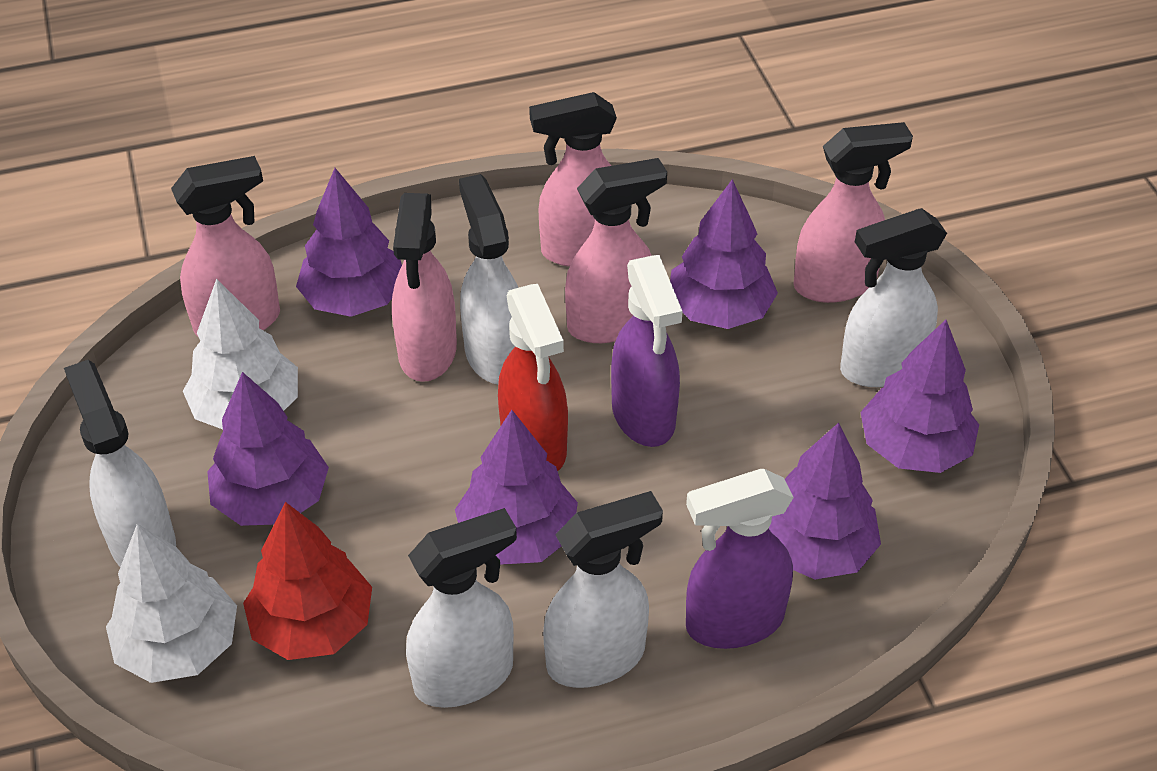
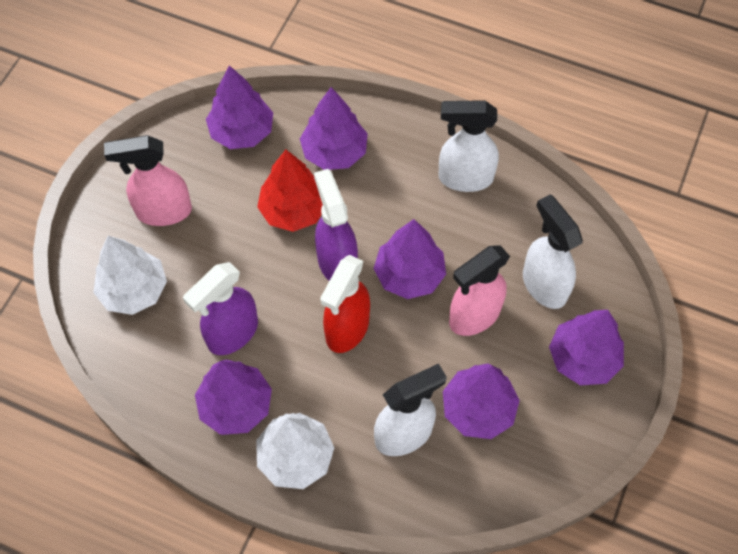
pink spray bottle: [171,156,280,336] [392,193,457,382] [529,92,617,267] [565,158,667,343] [794,122,913,303] = 5 -> [104,135,192,226] [449,245,510,336] = 2
white spray bottle: [64,360,176,567] [406,508,517,708] [459,174,518,384] [543,491,663,688] [840,208,947,387] = 5 -> [374,363,447,456] [438,100,499,192] [523,194,583,309] = 3

